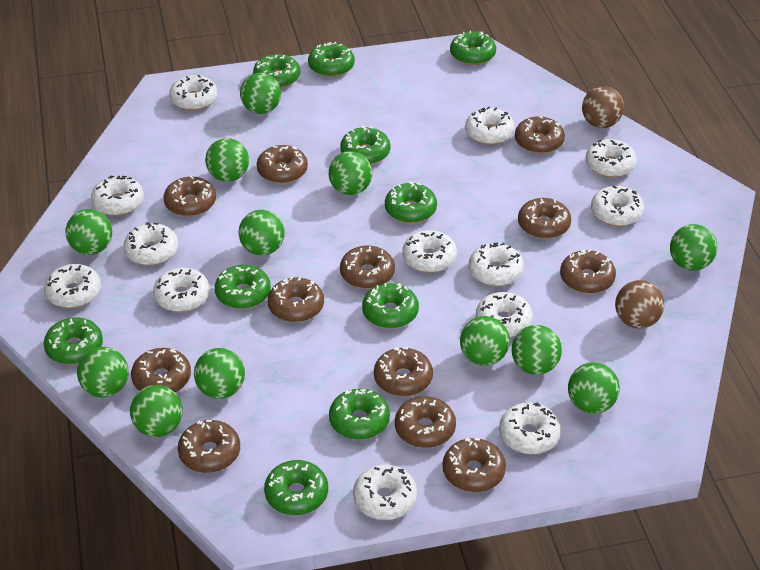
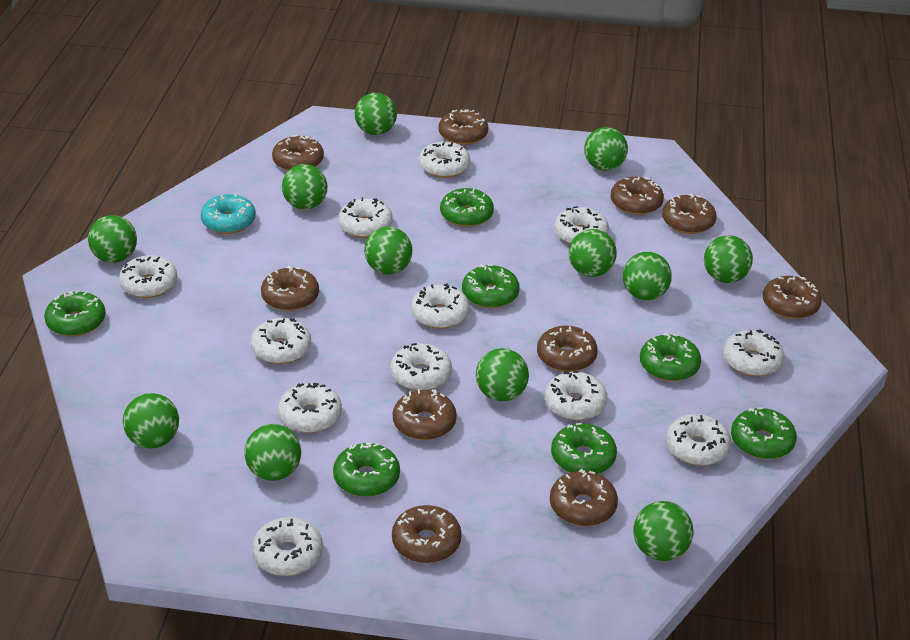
brown ball: [582,86,624,128] [615,280,664,329] = 2 -> none = 0
brown donut: [131,348,191,392] [164,176,216,217] [178,420,240,473] [257,145,308,184] [268,277,324,322] [340,245,395,289] [374,347,433,396] [395,396,456,448] [443,437,506,492] [515,116,565,154] [518,198,571,239] [560,249,616,294] = 12 -> [261,266,319,311] [272,134,324,171] [392,505,462,563] [393,389,457,440] [439,109,488,145] [537,325,598,372] [550,469,618,526] [611,177,664,215] [662,193,717,234] [763,276,822,319] = 10
green donut: [44,318,103,364] [215,265,271,309] [253,54,300,88] [264,460,328,515] [308,42,355,77] [329,389,390,440] [340,126,391,164] [362,283,419,329] [385,181,437,223] [450,31,496,65] = 10 -> [44,290,106,337] [333,443,400,497] [440,188,494,227] [462,264,520,308] [551,423,617,474] [640,333,701,381] [731,407,797,459] = 7
turquoise donut: none = 0 -> [201,194,256,234] = 1
white donut: [44,264,101,308] [91,175,144,216] [124,222,178,265] [153,268,210,312] [169,75,218,111] [353,464,417,520] [403,230,457,273] [465,107,515,145] [469,243,524,286] [476,292,533,337] [499,402,561,454] [586,139,637,178] [591,186,644,226] = 13 -> [119,255,178,298] [250,318,311,364] [252,517,323,576] [278,383,342,433] [338,198,393,238] [390,343,452,391] [411,283,470,329] [419,141,470,178] [544,371,608,421] [554,206,609,244] [666,414,731,466] [723,329,784,376] = 12

